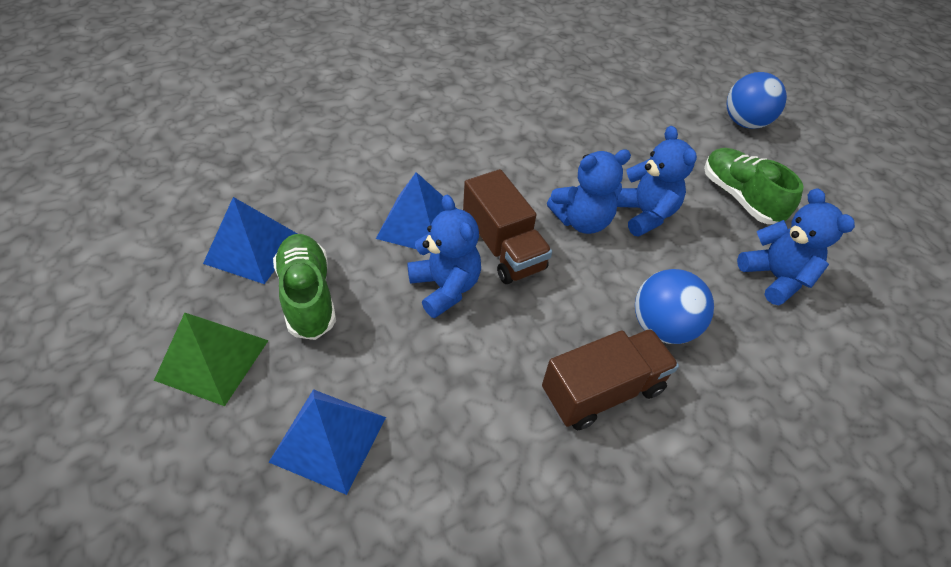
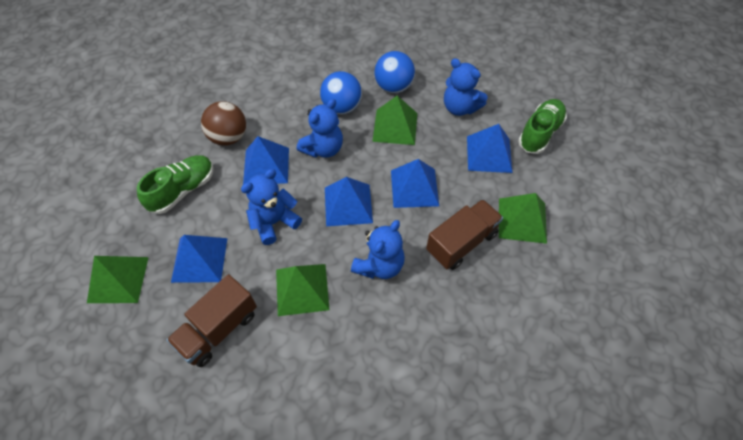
blue pyramid: [203,197,297,284] [269,389,386,495] [376,172,457,253] = 3 -> [171,235,227,283] [243,136,289,184] [325,177,373,226] [391,159,439,208] [467,124,513,173] = 5
brown ball: none = 0 -> [201,101,246,146] = 1
green pyramid: [154,313,269,406] = 1 -> [87,256,149,303] [276,264,329,316] [372,96,417,145] [499,193,547,244] = 4

